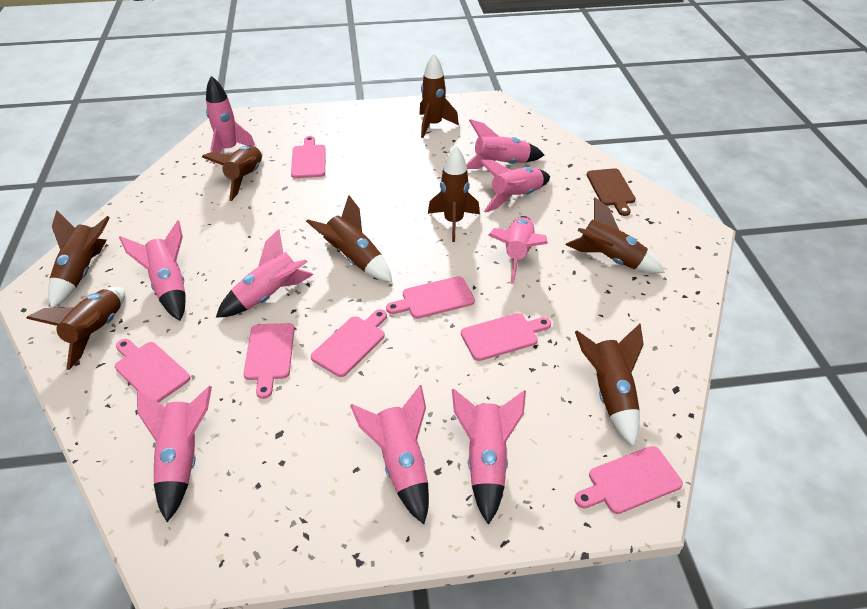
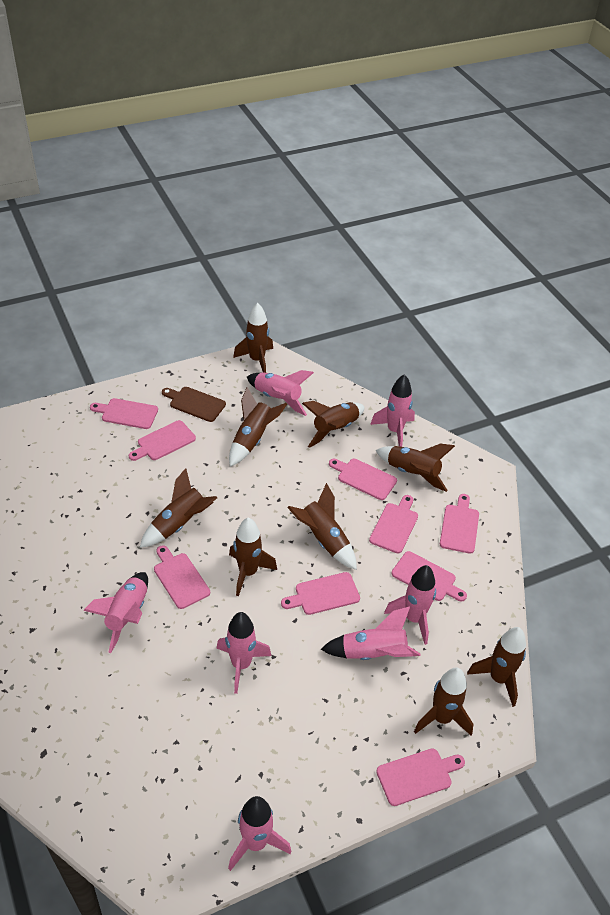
brown rocket: [26,287,125,370] [48,210,110,308] [202,145,263,201] [306,195,392,282] [419,53,459,138] [428,145,480,242] [565,197,665,273] [575,324,644,447] = 8 -> [140,468,217,548] [229,387,287,467] [229,517,277,596] [233,303,273,373] [287,483,357,570] [302,401,365,448] [375,443,455,492] [414,667,473,736] [467,627,526,707] = 9
pink cutting board: [115,339,190,403] [243,323,295,399] [291,136,326,178] [311,309,387,377] [386,276,475,319] [461,313,551,361] [575,446,683,514] = 7 -> [90,398,158,429] [129,420,196,461] [154,545,210,609] [281,572,360,615] [329,459,397,500] [369,495,418,553] [376,748,465,806] [391,551,467,601] [440,494,479,554] = 9
pink rocket: [119,220,186,321] [137,386,212,522] [206,76,255,164] [216,229,313,318] [350,385,429,524] [452,388,526,525] [466,119,544,169] [479,160,550,213] [488,216,548,284] = 9 -> [83,572,148,653] [217,612,271,694] [228,796,291,871] [247,370,314,416] [321,606,420,660] [370,374,415,447] [384,565,436,645] = 7

